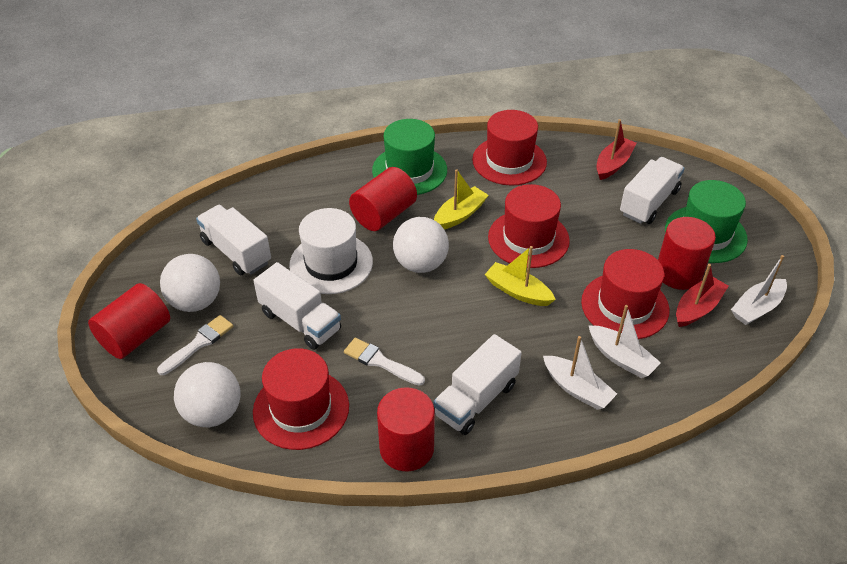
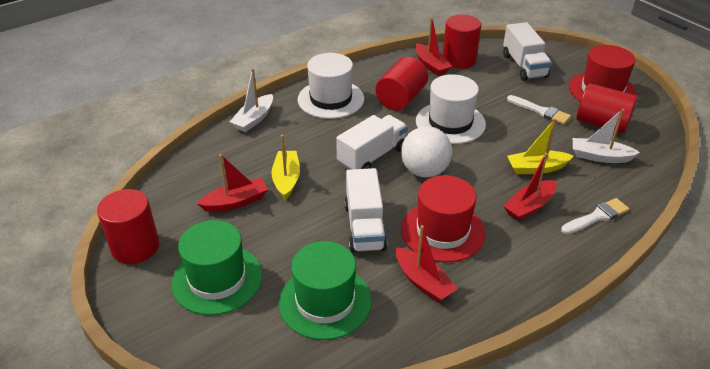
red boat: [596,119,636,180] [676,264,728,327] = 2 -> [197,154,268,212] [395,225,458,302] [415,17,452,76] [503,153,556,221] = 4
red hat: [253,348,349,450] [472,110,547,186] [488,184,570,268] [581,249,669,339] = 4 -> [401,175,485,262] [569,45,637,101] = 2
white ball: [160,254,220,312] [174,362,241,427] [393,217,449,273] = 3 -> [401,126,452,177] = 1
white boat: [543,336,617,410] [589,305,661,378] [731,255,787,325] = 3 -> [230,68,273,132] [573,109,640,163] = 2
white hat: [289,208,373,294] = 1 -> [298,53,364,119] [416,74,486,144] = 2
white truck: [196,205,271,275] [254,262,341,350] [433,334,522,435] [620,157,685,224] = 4 -> [336,115,408,170] [344,168,387,253] [503,22,552,81] = 3

